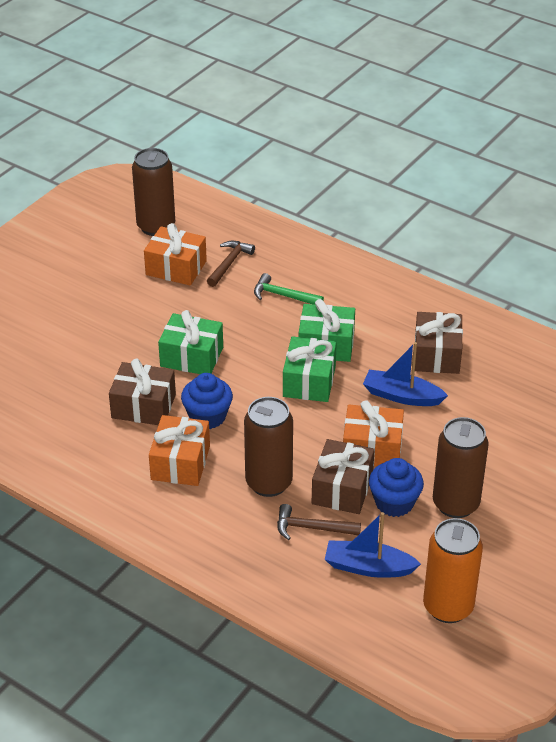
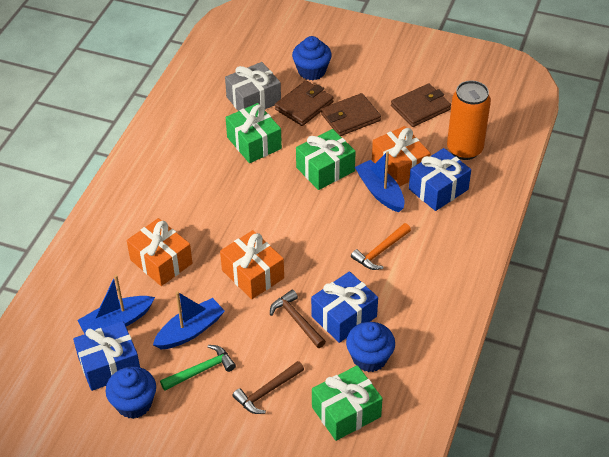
blue boat: [325,512,421,578] [363,342,448,406] = 2 -> [77,275,155,334] [153,291,225,349] [355,151,405,212] = 3
blue cupcake: [181,373,233,429] [369,458,424,517] = 2 -> [106,367,156,419] [292,36,332,80] [346,322,395,372] = 3
blue gift: none = 0 -> [73,321,140,391] [311,271,378,343] [409,148,471,211] = 3
brown can: [132,148,175,236] [244,397,293,497] [433,417,489,518] = 3 -> none = 0
brown gift: [109,359,176,425] [312,439,375,514] [415,312,463,374] = 3 -> none = 0
brown wallet: none = 0 -> [275,81,334,126] [321,93,381,136] [391,83,451,127] = 3
grey gift: none = 0 -> [225,62,281,111] = 1
orange hammer: none = 0 -> [351,223,411,270] = 1

